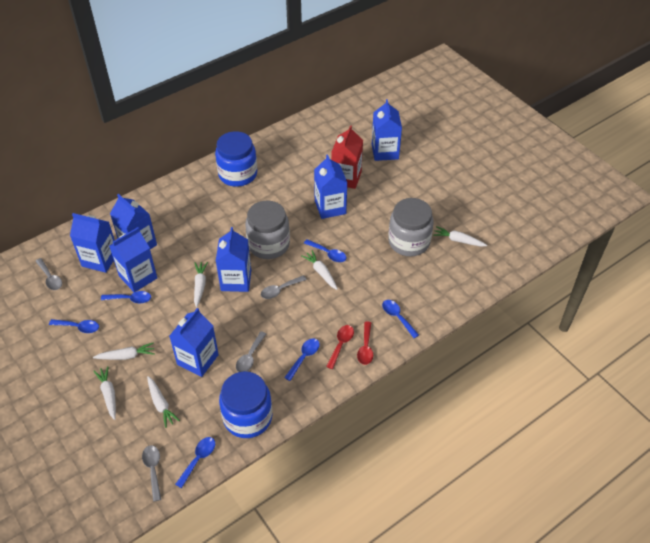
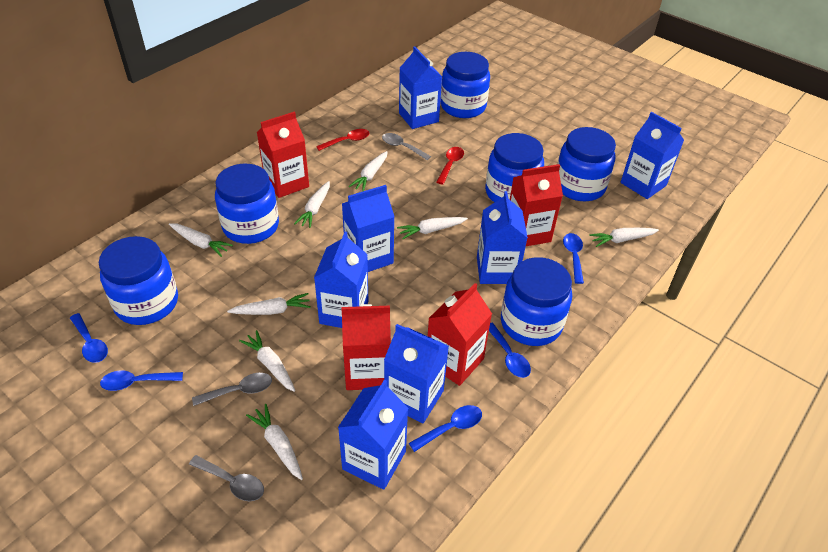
blue jar: [215,131,257,187] [219,371,272,438] = 2 -> [99,236,178,325] [215,164,279,244] [441,52,490,118] [485,133,544,202] [501,257,572,346] [557,127,616,201] = 6
blue spoon: [49,319,99,333] [101,291,151,303] [175,437,215,488] [284,338,320,381] [304,239,346,262] [382,300,419,338] = 6 -> [70,313,108,363] [100,371,183,391] [409,405,482,452] [489,323,531,378] [563,233,584,284] = 5
grey jar: [245,200,290,259] [388,198,433,256] = 2 -> none = 0
grey spoon: [35,258,62,290] [142,445,161,502] [236,331,266,372] [261,275,307,299] = 4 -> [189,455,264,501] [192,373,272,406] [382,133,431,160] = 3
red carton: [331,125,363,189] = 1 -> [257,112,309,198] [342,304,391,390] [428,283,492,386] [510,164,563,246] = 4
white carrot: [93,342,155,360] [94,366,116,420] [147,376,180,428] [194,262,208,308] [301,250,338,290] [433,226,487,247] = 6 -> [169,223,233,257] [227,293,311,315] [239,330,295,392] [246,404,303,480] [294,181,330,228] [349,151,388,191] [397,217,468,239] [589,228,659,247] = 8

